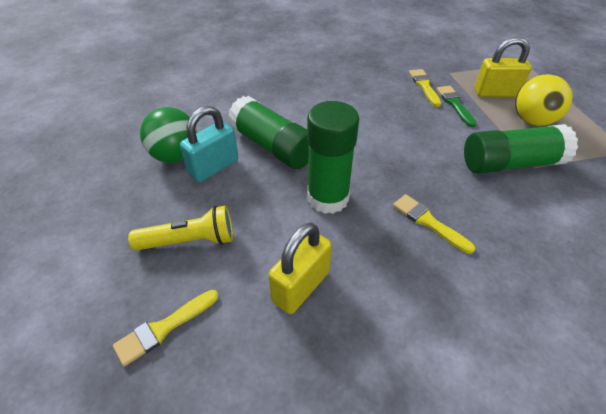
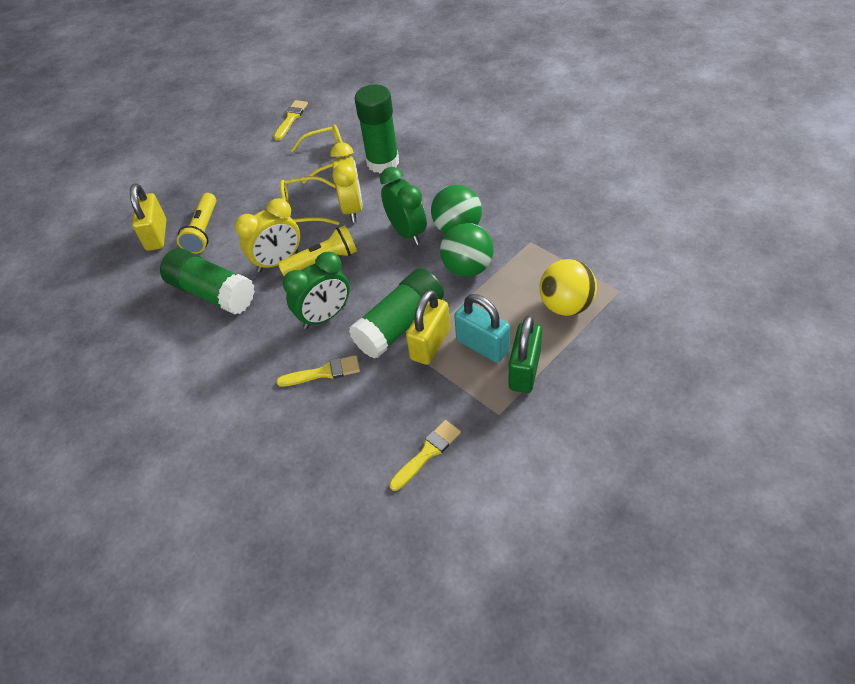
green ball: [140,107,197,163] = 1 -> [431,185,482,234] [440,223,494,277] = 2
green brush: [436,86,477,127] = 1 -> none = 0
green clock: none = 0 -> [283,252,350,329] [380,167,427,245] = 2
green padlock: none = 0 -> [509,315,542,393] = 1
yellow clock: none = 0 -> [235,198,300,272] [330,143,363,222] = 2
yellow flashlight: [128,205,233,251] = 1 -> [177,193,217,254] [278,225,357,277] = 2
yellow glasses: none = 0 -> [280,176,339,225] [291,125,349,184] = 2

